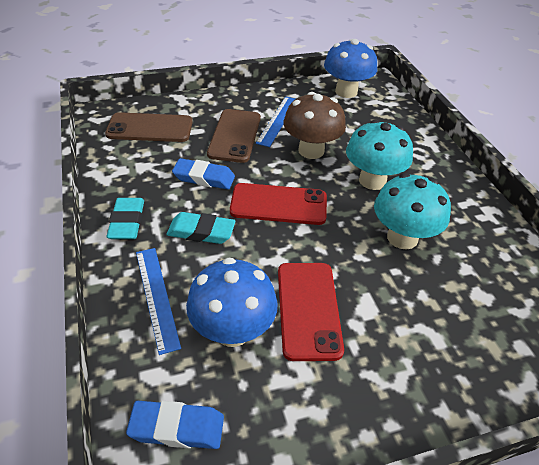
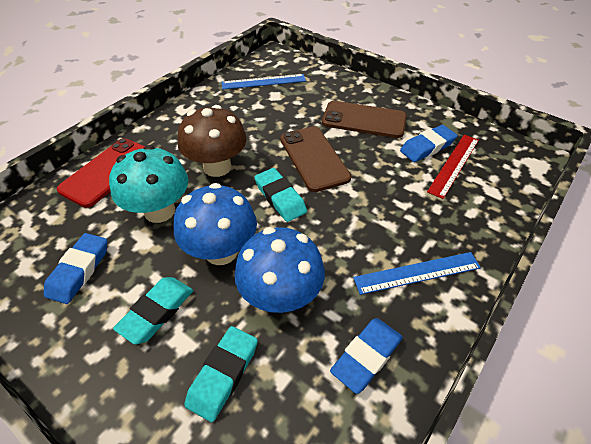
blue eraser: [126,401,224,449] [172,158,235,189] = 2 -> [44,233,107,304] [330,318,403,394] [400,125,457,162] = 3
red phone: [230,183,327,225] [278,263,344,361] = 2 -> [57,138,145,208] = 1
red ruler: none = 0 -> [427,135,479,199] = 1
turquoise eraser: [107,198,144,239] [166,212,235,244] = 2 -> [113,277,193,344] [184,326,258,422] [254,168,307,222] = 3
turquoise mushroom: [346,120,413,190] [374,173,451,250] = 2 -> [109,145,188,223] = 1

